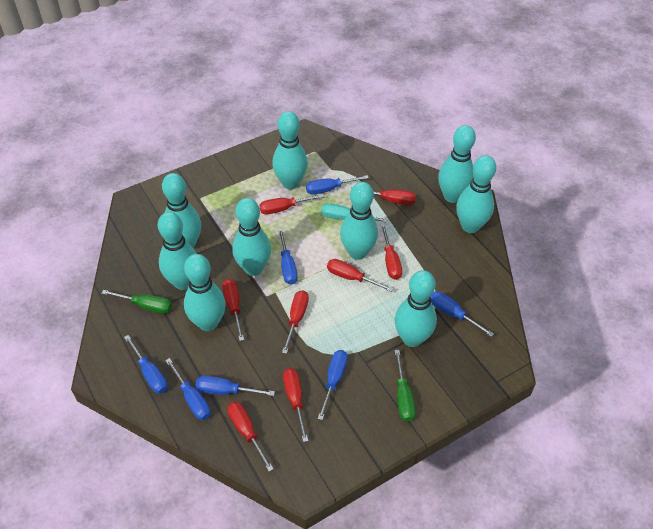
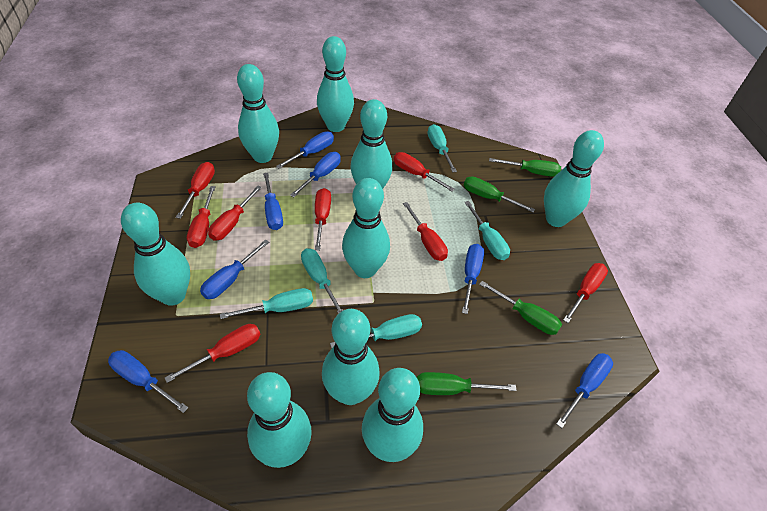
green screwdriver: [101,290,172,314] [394,350,416,422] = 2 -> [417,372,517,395] [464,176,535,212] [479,281,562,335] [489,158,561,177] = 4
turquoise screwdriver: [321,203,387,223] = 1 -> [220,288,313,319] [301,248,343,314] [330,314,422,348] [428,124,457,172] [464,201,510,260] = 5

